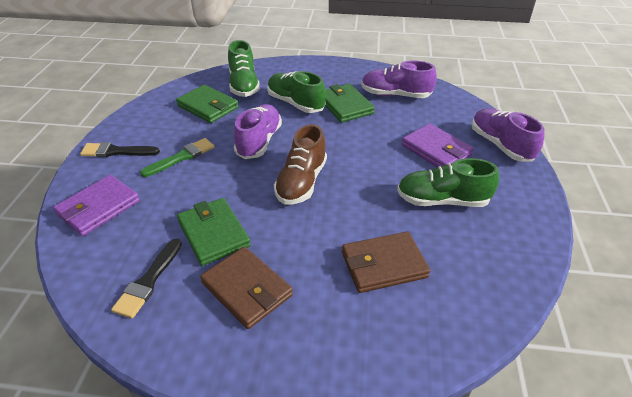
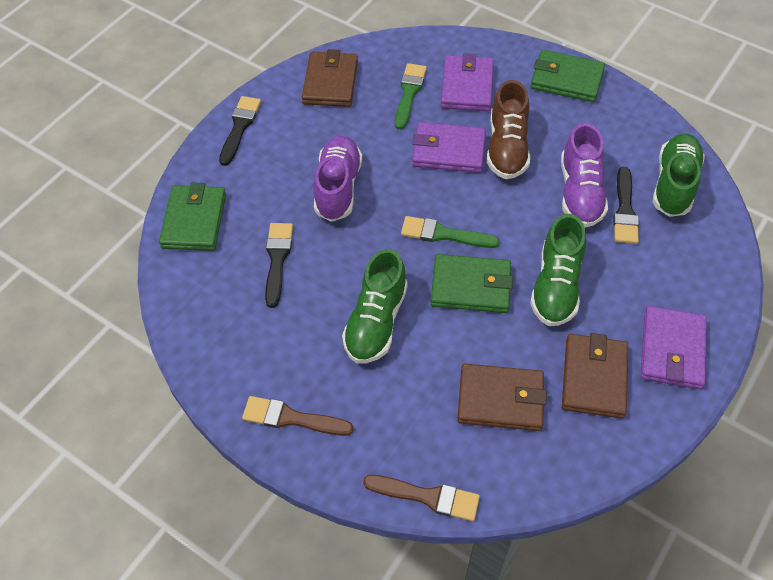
black brush: [80,142,160,157] [111,238,182,319] = 2 -> [219,96,261,166] [265,223,293,308] [613,167,639,244] = 3
brown brush: none = 0 -> [242,396,353,436] [363,475,480,521] = 2
brown wallet: [200,247,293,329] [342,231,430,293] = 2 -> [302,49,358,107] [457,364,547,431] [562,333,628,419] = 3
green brush: [140,138,215,177] = 1 -> [395,63,427,130] [401,216,500,248] = 2
purple shoe: [234,104,282,159] [361,60,437,98] [472,108,545,162] = 3 -> [314,136,362,222] [561,123,608,227] = 2
purple wallet: [53,175,140,236] [402,123,474,168] = 2 -> [412,122,486,173] [441,53,494,111] [641,306,707,389] = 3

